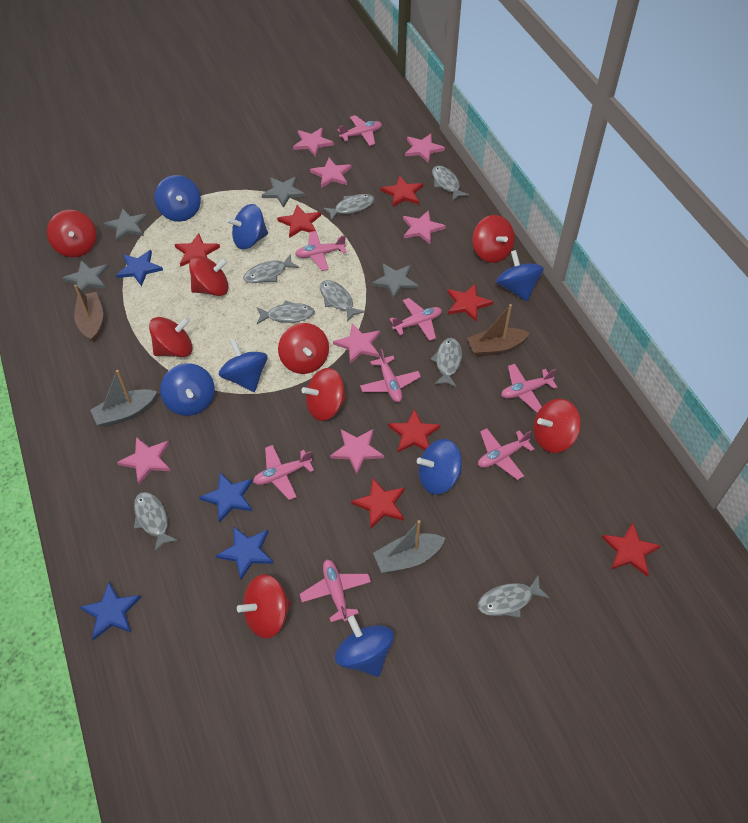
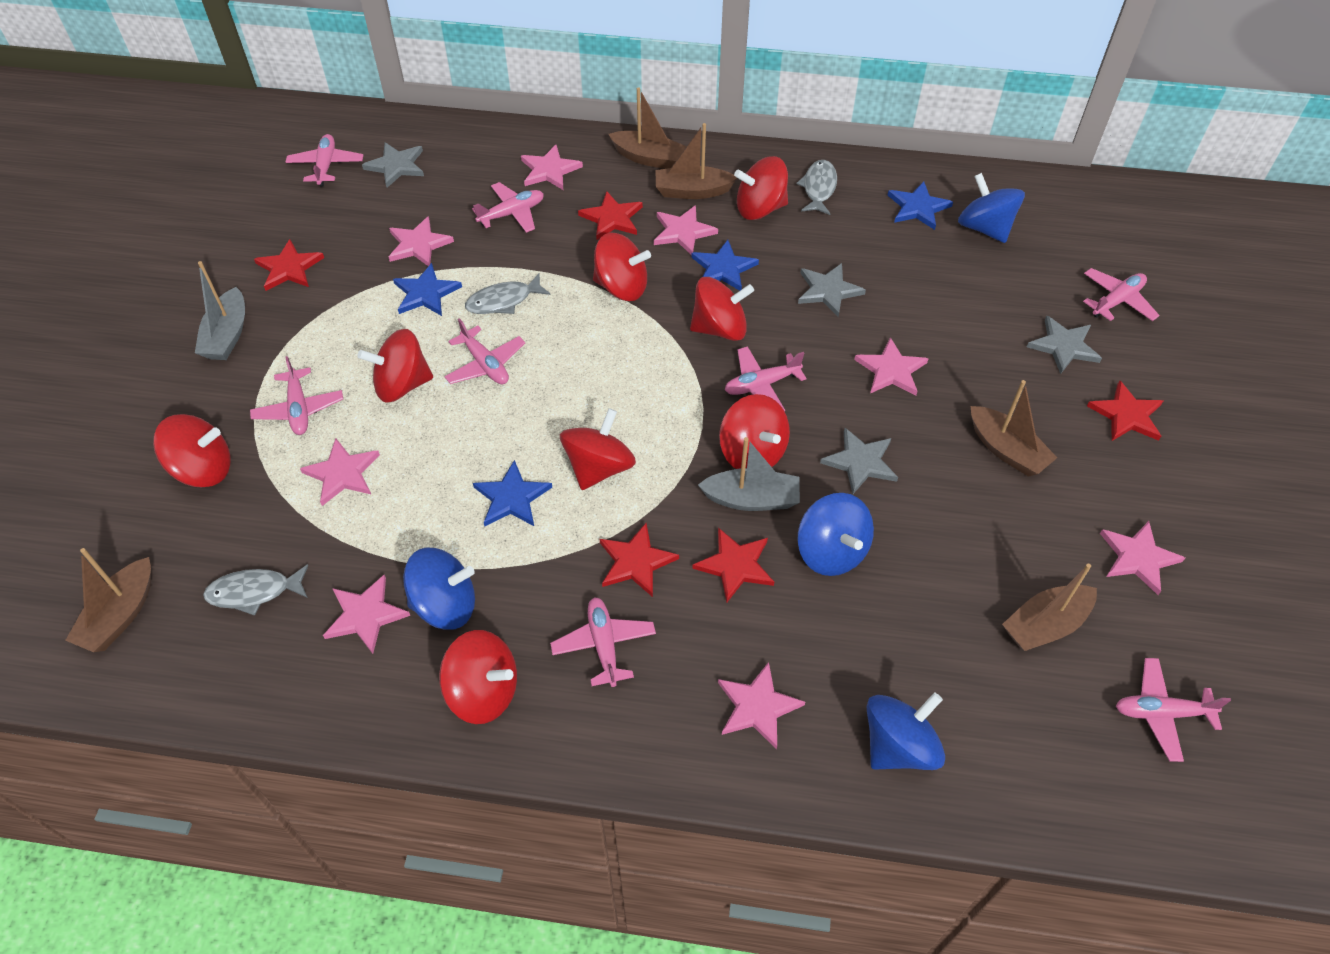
blue spinning top: [155,175,201,222] [160,363,215,416] [219,339,268,392] [226,204,268,249] [335,616,394,677] [417,439,462,495] [496,250,544,301] = 7 -> [403,547,475,630] [798,493,874,576] [866,692,945,770] [958,173,1025,243] = 4
brown boat: [74,285,103,342] [467,304,529,357] = 2 -> [65,548,151,652] [609,87,686,169] [655,123,737,199] [970,380,1058,477] [1002,564,1097,651] = 5
grey fish: [134,492,179,553] [243,255,299,283] [257,300,315,324] [320,280,365,322] [323,194,375,221] [430,338,462,388] [432,165,469,201] [478,575,550,618] = 8 -> [203,564,309,616] [465,274,551,314] [796,160,837,215] = 3
pink star: [117,437,171,484] [293,128,334,157] [310,158,352,188] [330,429,384,474] [333,323,380,364] [403,210,446,244] [405,134,445,163] = 7 -> [300,438,380,506] [323,575,410,654] [389,216,454,266] [521,145,583,190] [654,205,718,255] [718,662,805,750] [854,337,929,395] [1100,521,1185,595] = 8
red star: [174,233,220,267] [277,205,321,238] [351,478,405,529] [381,176,423,207] [388,408,441,452] [448,284,493,321] [602,522,661,577] = 7 -> [254,239,324,291] [578,191,643,240] [600,523,679,597] [692,528,774,602] [1087,380,1163,441] = 5

